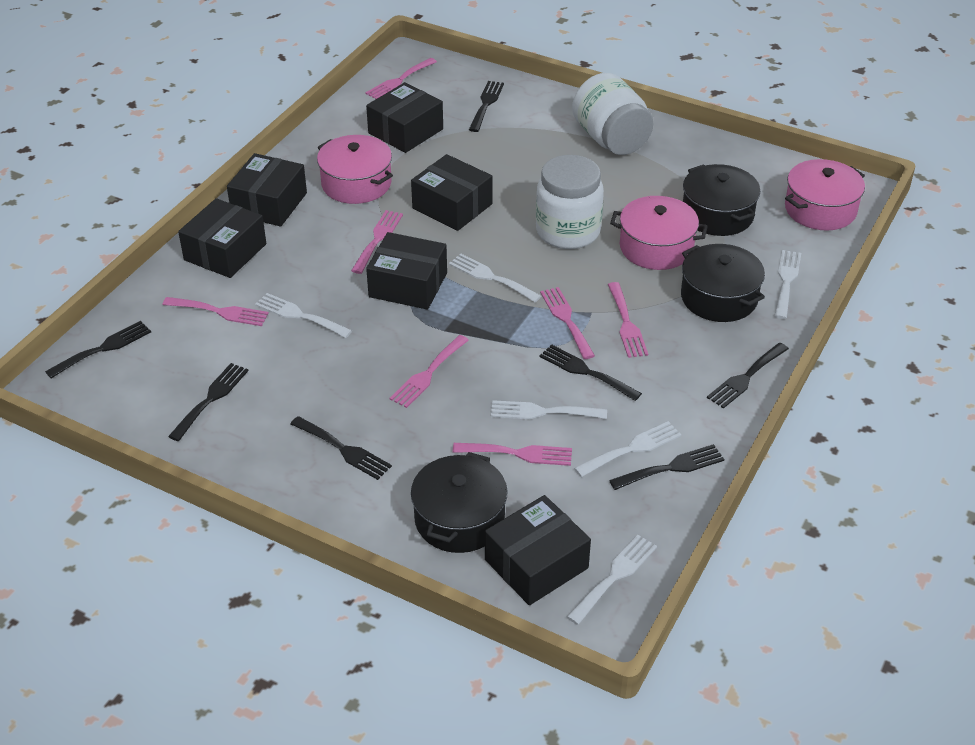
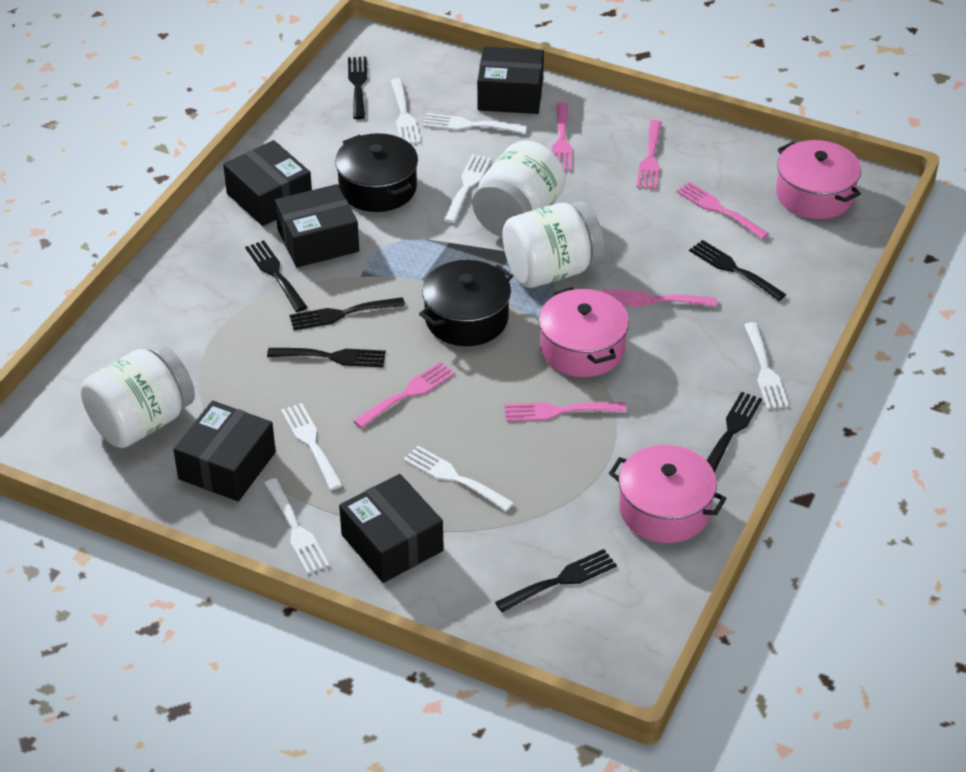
black box: [178,198,267,278] [227,153,307,226] [366,82,443,153] [366,232,447,309] [411,154,492,231] [485,495,591,605] = 6 -> [173,401,276,501] [223,140,312,226] [275,184,359,267] [339,474,444,583] [477,46,544,114] = 5
black pot: [411,452,508,553] [681,244,765,322] [683,164,760,236] = 3 -> [335,133,418,212] [419,260,513,346] = 2
pink fork: [163,297,269,326] [351,210,403,274] [366,58,437,99] [390,335,469,408] [453,443,572,466] [540,287,595,359] [608,282,648,358] = 7 -> [353,361,455,429] [505,402,626,422] [552,103,572,171] [603,289,717,307] [636,120,662,189] [676,182,769,239] = 6
white fork: [255,293,352,338] [449,254,541,302] [491,400,607,419] [567,535,657,625] [574,421,681,477] [775,250,801,319] = 6 -> [264,478,329,574] [281,403,343,490] [391,78,421,143] [404,446,514,511] [423,113,527,134] [443,154,491,223] [744,322,789,409] = 7
white jar: [536,155,604,249] [572,73,653,155] = 2 -> [80,343,195,448] [472,140,566,237] [503,201,604,288] = 3

